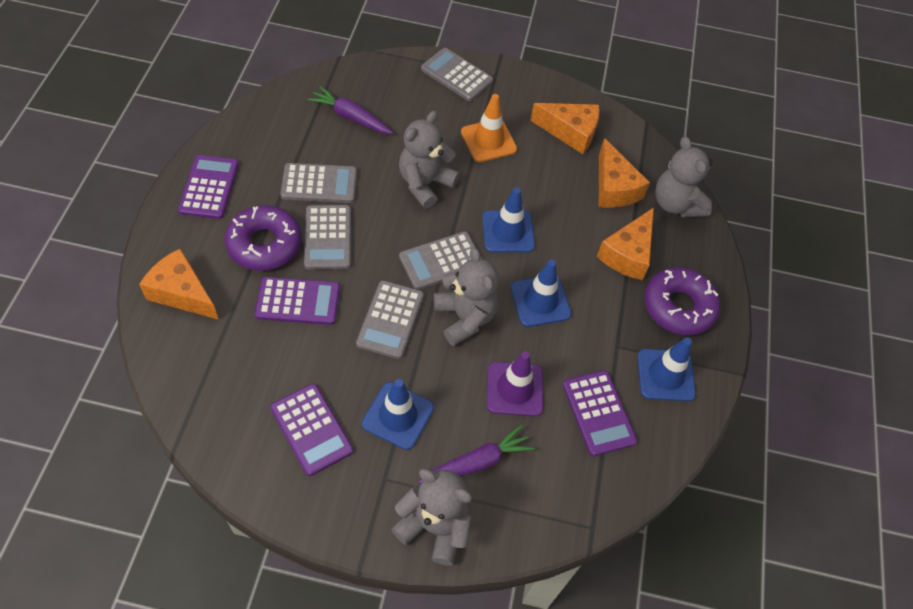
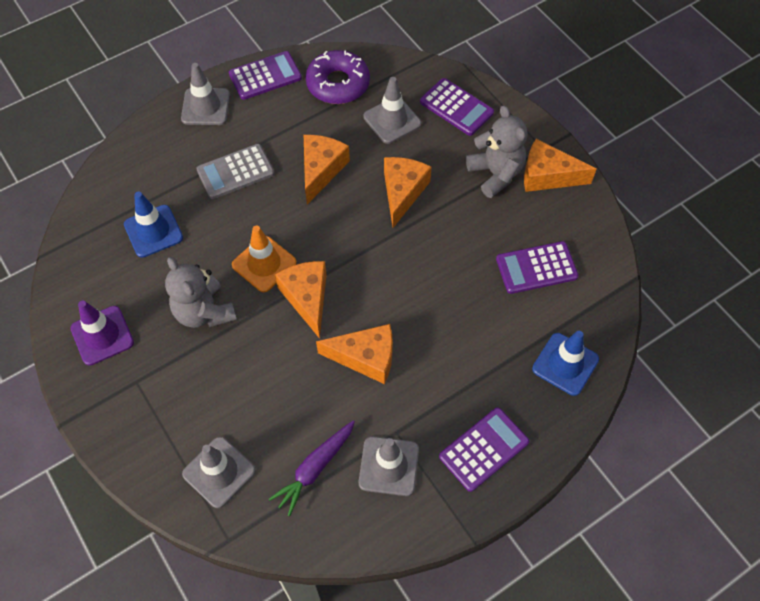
blue traffic cone: [362,379,434,450] [482,187,535,253] [510,260,572,327] [637,337,696,401] = 4 -> [124,192,183,258] [532,331,599,396] = 2
grey calculator: [280,163,357,203] [304,205,351,270] [356,280,424,359] [399,231,482,290] [421,48,493,101] = 5 -> [196,144,275,199] = 1
grey teddy bear: [391,468,472,566] [399,111,460,209] [434,247,499,346] [655,137,712,218] = 4 -> [165,257,237,328] [466,105,528,198] = 2
grey traffic cone: none = 0 -> [181,63,230,125] [182,437,256,508] [359,436,419,496] [363,77,421,144] = 4
orange cheese: [139,248,219,320] [530,103,600,154] [597,208,654,280] [599,138,650,208] = 4 -> [275,261,327,339] [304,135,350,204] [316,324,393,384] [384,157,432,228] [524,139,596,192] = 5
purple carrot: [307,86,393,134] [419,425,535,484] = 2 -> [269,420,355,516] = 1
purple donut: [225,205,302,271] [644,267,721,335] = 2 -> [305,50,370,104] = 1

